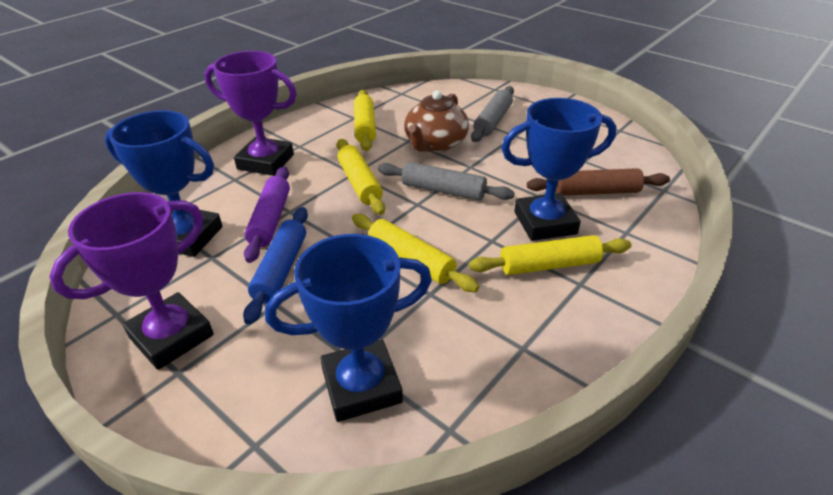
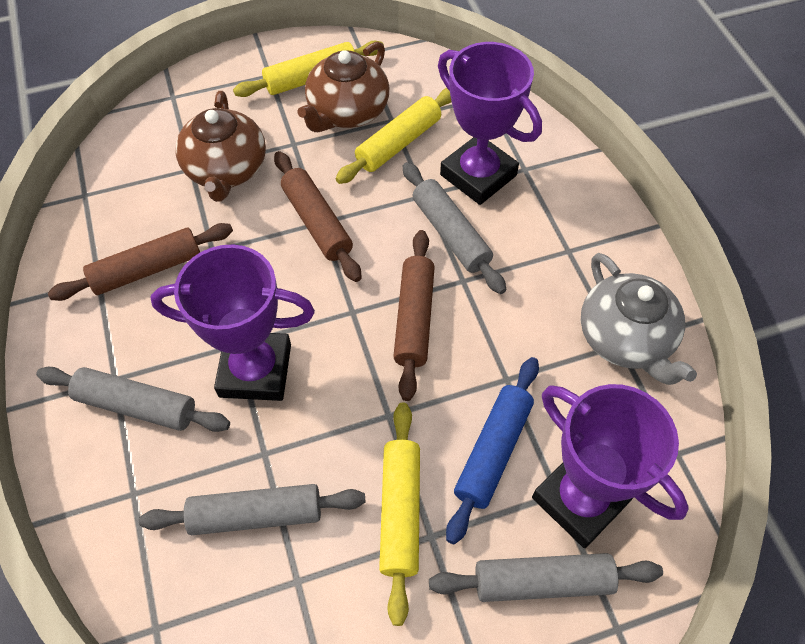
blue trophy: [105,110,223,257] [265,234,432,422] [501,98,617,241] = 3 -> none = 0
brown rolling pin: [527,168,670,196] = 1 -> [48,223,233,301] [274,151,361,282] [393,230,435,401] = 3
brown teapot: [404,90,469,152] = 1 -> [175,91,266,202] [298,42,389,132] = 2
grey rolling pin: [378,162,515,201] [471,86,514,142] = 2 -> [36,367,230,432] [139,484,366,535] [403,162,506,294] [429,553,663,602] = 4
grey teapot: none = 0 -> [581,253,697,385] = 1
purple rolling pin: [244,167,290,263] = 1 -> none = 0
purple trophy: [49,192,214,370] [205,51,297,176] = 2 -> [150,245,315,401] [438,42,542,205] [532,384,688,548] = 3
yellow rolling pin: [337,139,385,215] [352,214,479,292] [354,90,376,151] [469,235,631,275] = 4 -> [233,41,384,97] [335,88,452,184] [379,403,420,626] = 3

